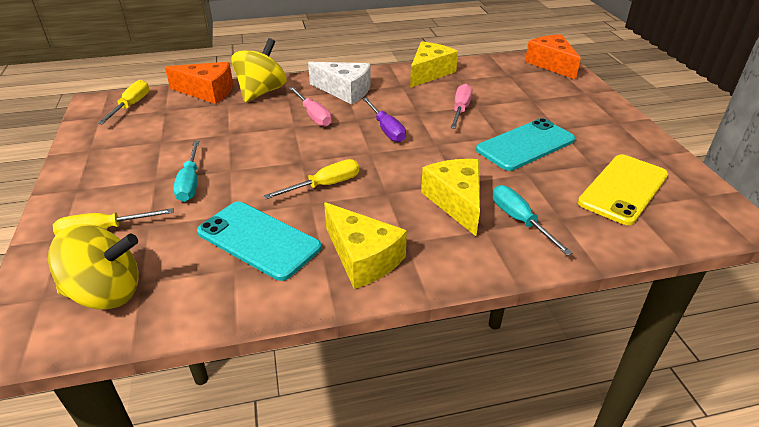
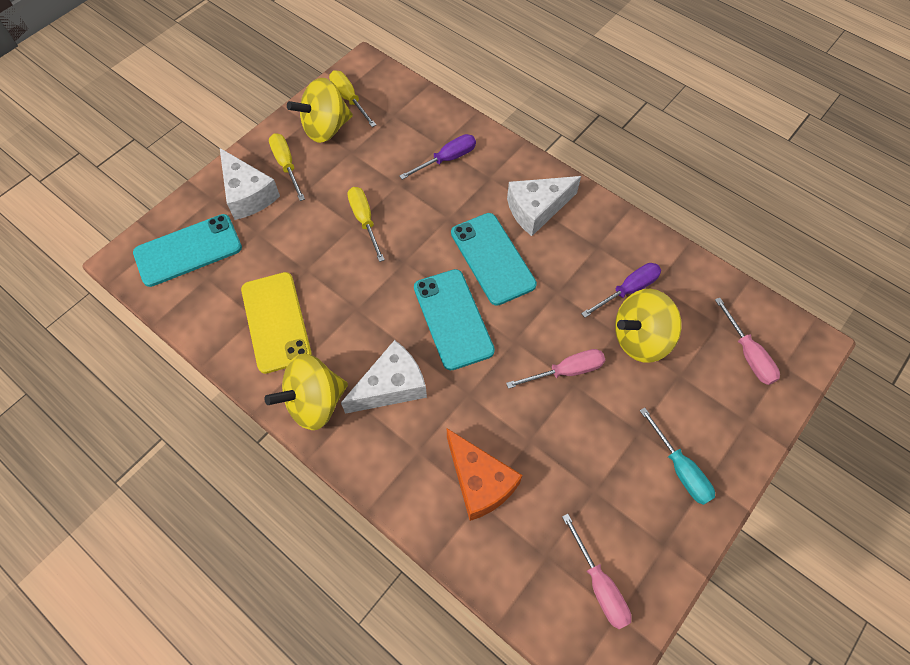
orange cheese: [165,62,233,104] [525,34,581,80] = 2 -> [447,428,523,521] = 1
pink screwdriver: [289,87,332,127] [450,84,473,129] = 2 -> [506,349,605,389] [562,514,632,629] [715,298,780,385] = 3
purple screwdriver: [362,97,406,142] = 1 -> [399,134,476,180] [581,263,661,318] = 2
turquoise phone: [197,202,322,281] [476,118,575,171] = 2 -> [133,214,242,287] [414,269,495,370] [451,213,537,306] = 3
turquoise screwdriver: [173,141,199,202] [493,185,573,256] = 2 -> [640,408,715,505] = 1
white cheese: [308,62,371,104] = 1 -> [220,148,280,220] [341,340,427,414] [507,176,581,236] = 3
yellow cheese: [324,202,407,289] [410,42,458,88] [421,159,480,236] = 3 -> none = 0
yellow spinning top: [48,224,139,310] [231,38,287,103] = 2 -> [265,353,348,430] [287,78,353,143] [615,289,681,363] = 3

